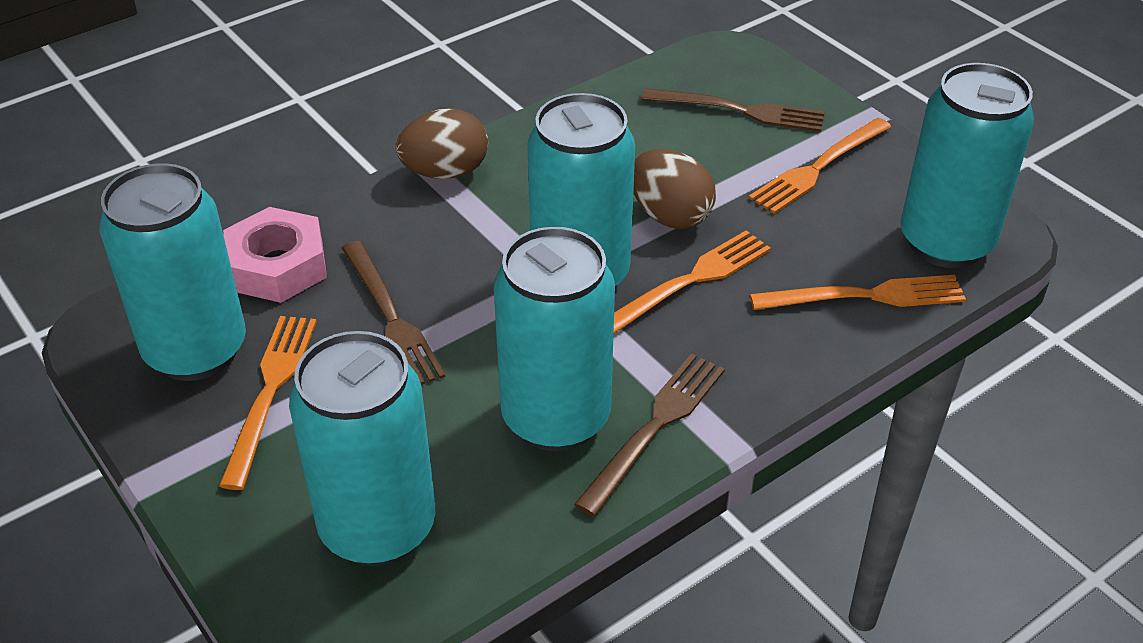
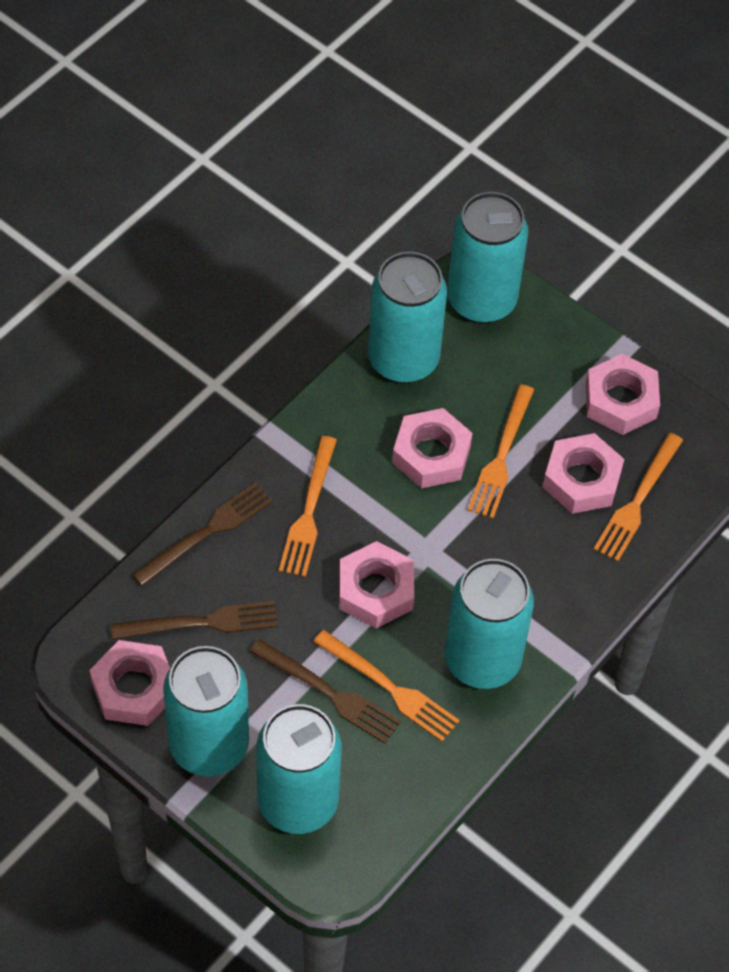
brown egg: [396,108,488,179] [633,149,716,229] = 2 -> none = 0
pink nut: [223,207,327,303] = 1 -> [89,640,170,726] [339,541,414,629] [392,408,473,488] [543,433,624,514] [585,354,660,435] = 5

